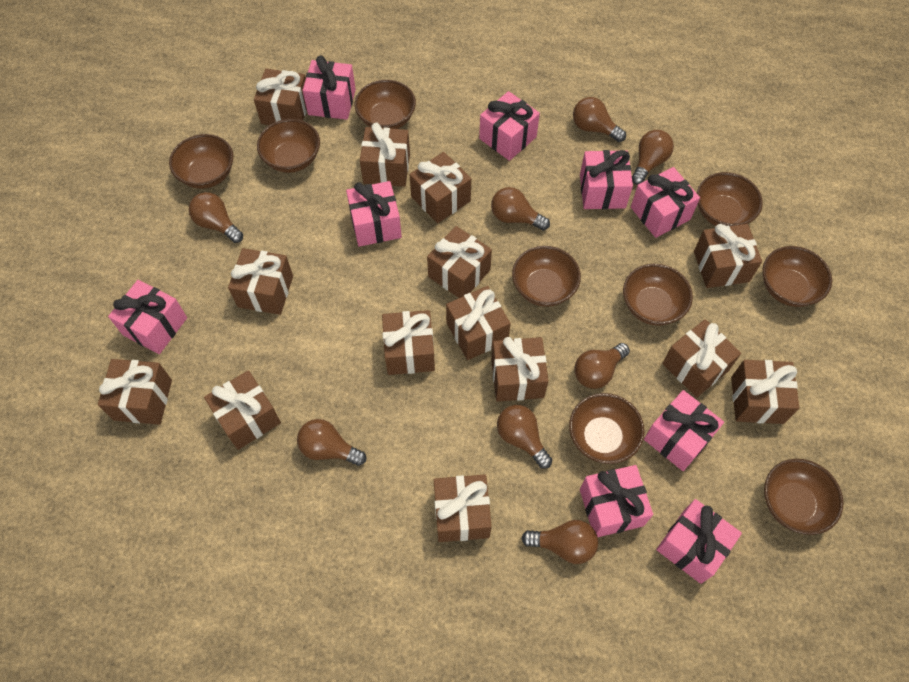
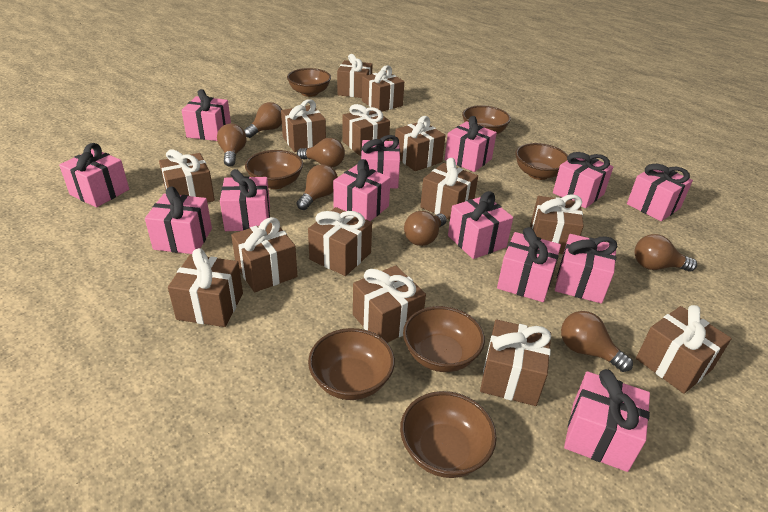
brown bowl: [169,134,233,189] [257,119,320,173] [355,80,416,129] [512,246,581,307] [569,393,644,464] [623,264,693,326] [697,172,763,226] [762,246,832,307] [764,459,844,535] = 9 -> [245,150,303,189] [287,68,331,97] [308,328,395,400] [400,391,497,478] [403,306,485,372] [462,105,511,134] [515,143,568,180] = 7
brown light bulb: [189,192,243,243] [297,419,366,466] [491,187,550,231] [497,405,552,469] [521,520,598,564] [573,97,626,142] [574,343,630,389] [632,130,674,185] = 8 -> [217,123,246,167] [244,102,282,138] [297,138,345,167] [297,164,338,210] [404,211,447,246] [561,311,633,372] [635,234,697,272] = 7
pink gift: [108,280,187,354] [303,55,356,120] [346,181,402,247] [479,91,540,161] [580,150,633,209] [580,465,653,537] [631,167,700,238] [644,390,724,471] [656,499,742,584] = 9 -> [59,143,129,207] [145,187,212,254] [181,89,231,141] [220,169,270,231] [333,159,391,221] [361,135,400,189] [445,116,497,172] [448,191,513,259] [497,227,561,302] [553,152,613,208] [555,234,617,304] [564,369,650,472] [627,164,693,221] = 13

